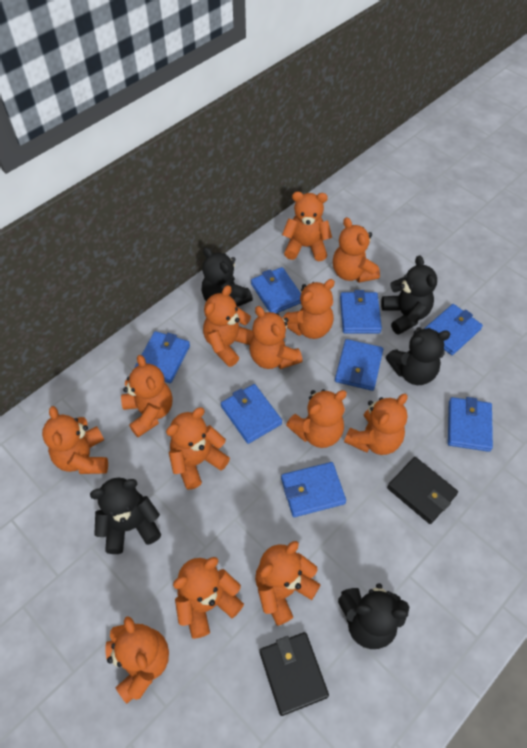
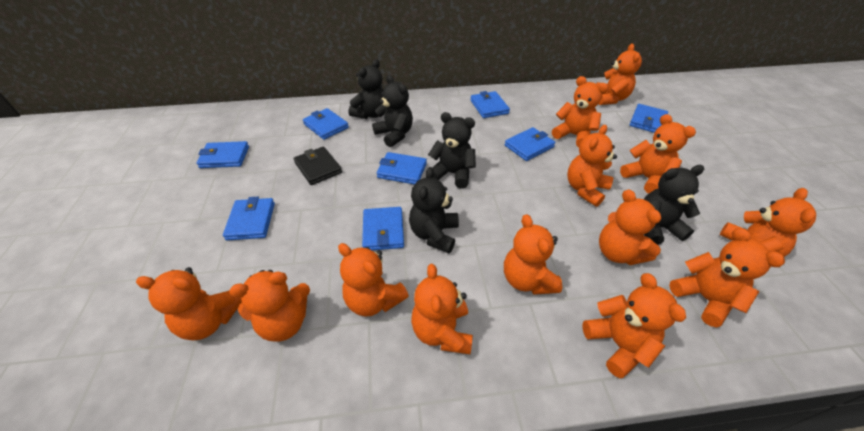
black wallet: [259,632,329,716] [387,457,458,524] = 2 -> [293,146,342,185] = 1

